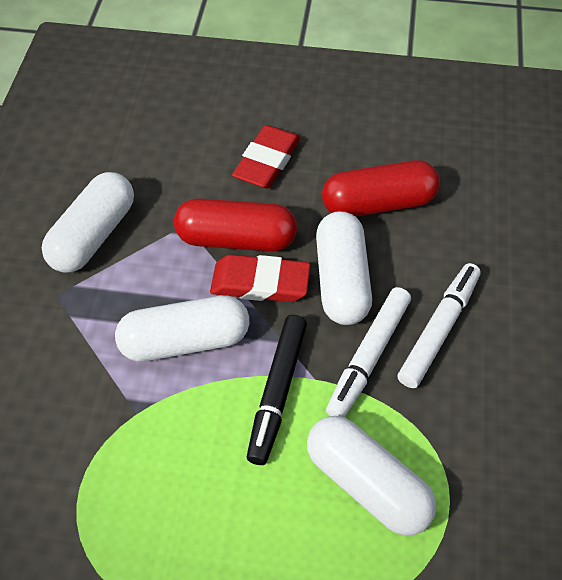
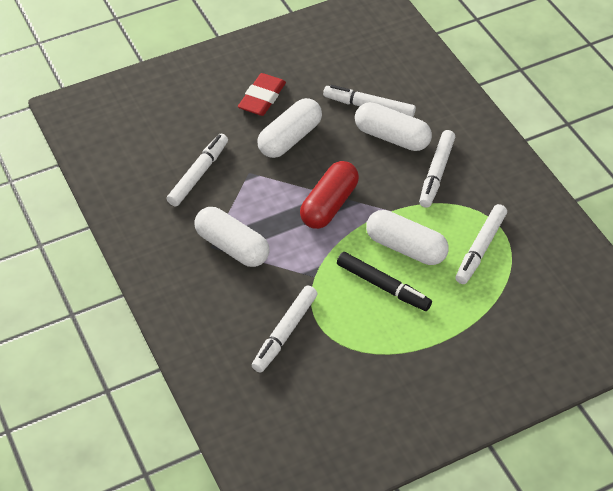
red capsule: [174,198,297,252] [322,160,440,217] = 2 -> [300,161,359,229] = 1
red eraser: [210,254,311,302] [232,125,300,189] = 2 -> [238,73,286,116] = 1
white marker: [326,287,411,418] [398,263,481,388] = 2 -> [167,133,228,206] [252,286,318,373] [323,85,416,117] [419,130,455,208] [455,204,507,284] = 5

